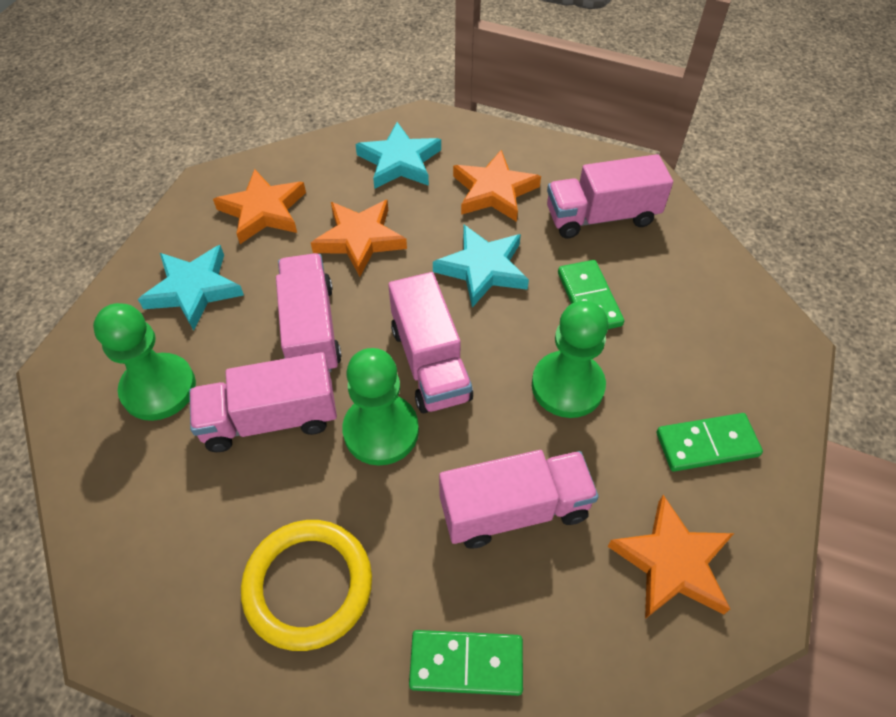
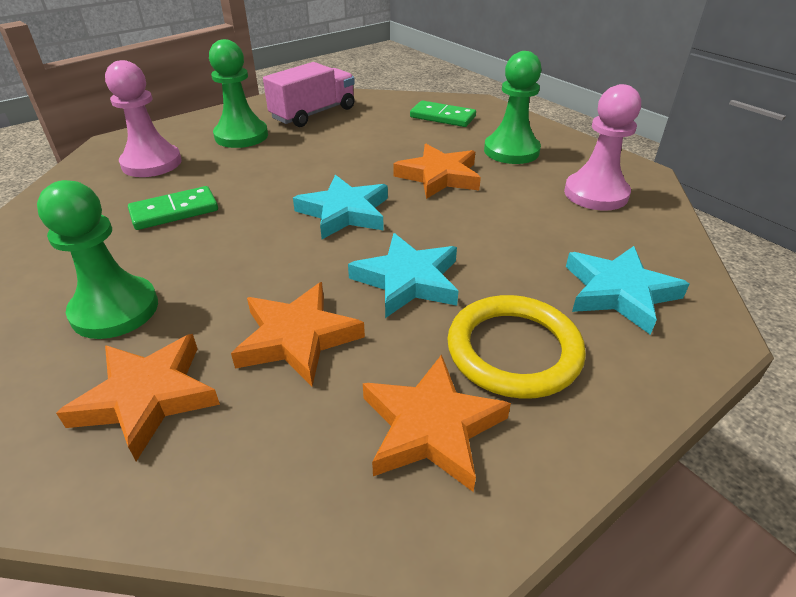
green domino: [409,630,523,696] [558,260,624,329] [657,413,763,472] = 3 -> [128,186,218,230] [410,101,476,127] = 2
pink pawn: none = 0 -> [105,60,182,177] [564,84,641,211] = 2
pink truck: [189,352,337,452] [276,253,342,372] [388,272,473,413] [439,450,599,548] [547,154,673,238] = 5 -> [263,62,355,127] = 1

